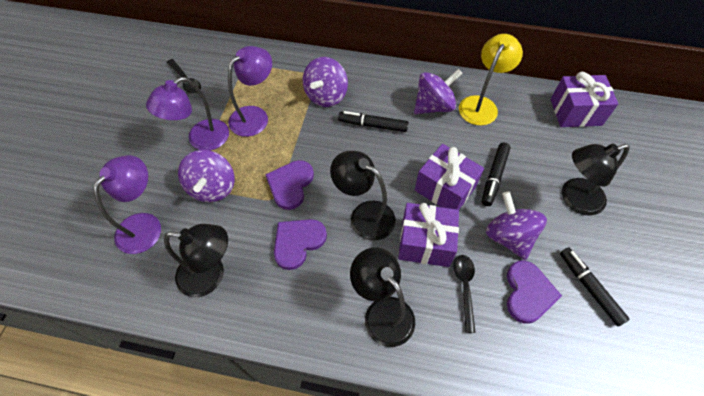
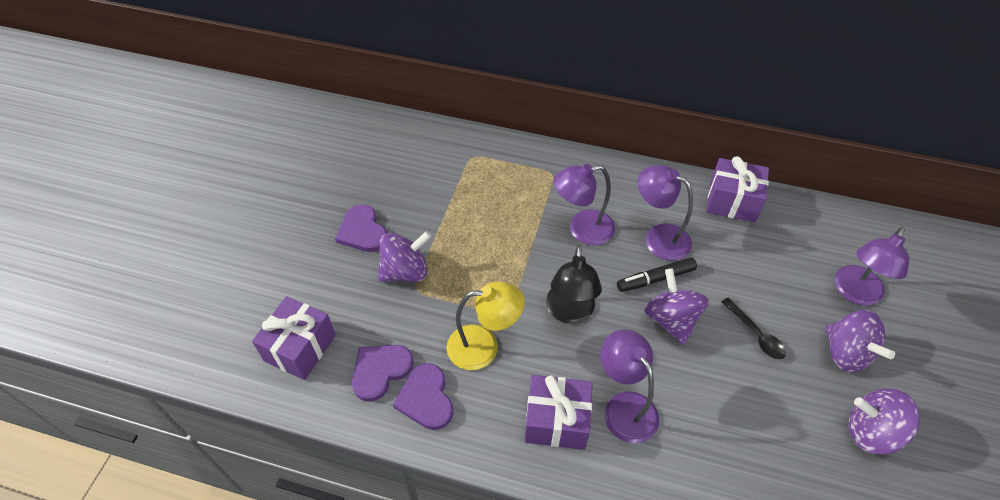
black lamp: [164,224,228,297] [330,151,396,241] [350,247,415,347] [562,143,630,216] = 4 -> [546,245,602,324] = 1
black marker: [338,111,408,132] [482,143,511,206] [560,247,630,326] = 3 -> [617,257,697,292] = 1
black spoon: [167,59,201,94] [454,255,476,333] = 2 -> [722,298,786,359] = 1
purple lamp: [93,155,161,254] [146,77,229,151] [228,46,272,137] = 3 -> [553,164,615,245] [600,329,659,443] [638,165,693,261] [834,227,909,306] = 4

